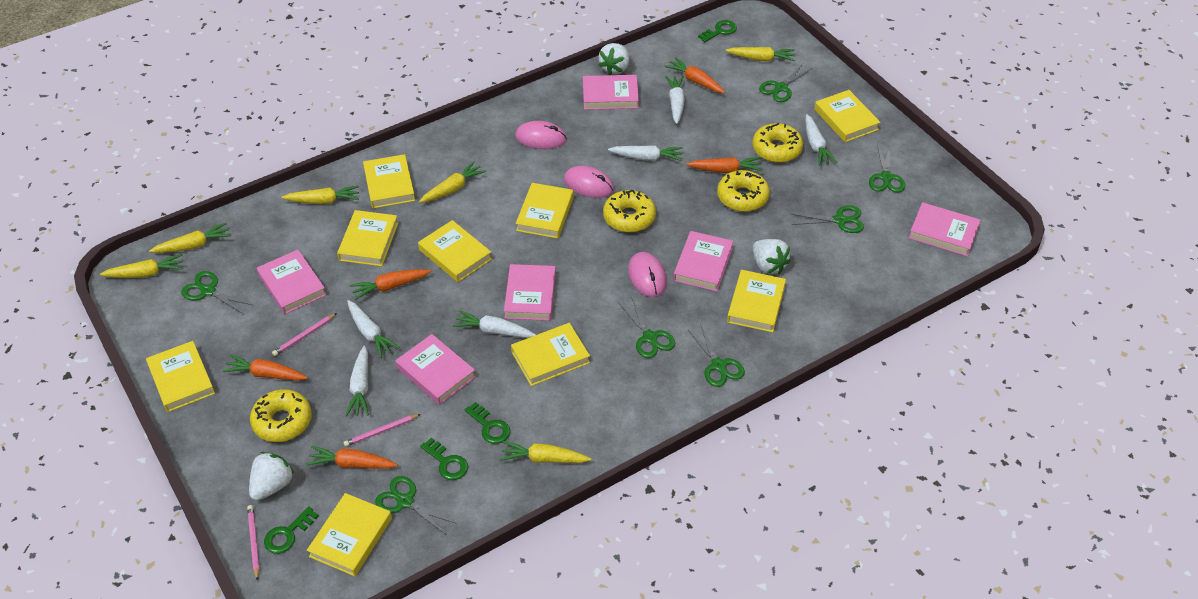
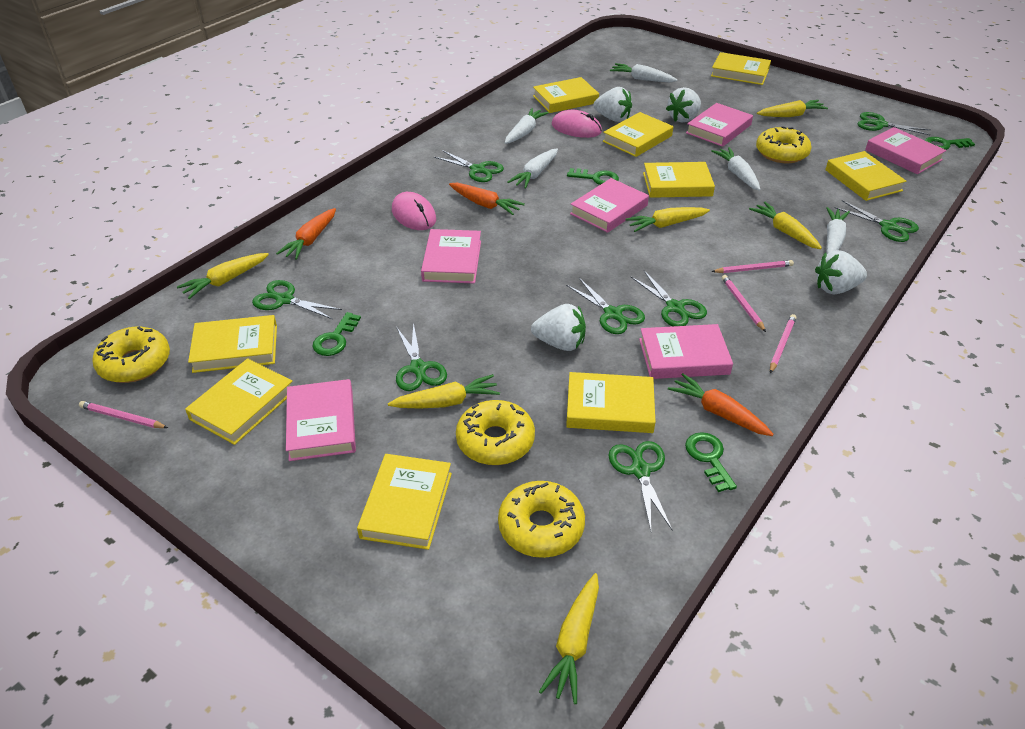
green scissors: [181,271,252,314] [375,476,457,535] [620,299,676,358] [687,325,745,387] [759,64,813,102] [791,205,864,233] [869,144,905,193] = 7 -> [252,280,342,319] [396,322,447,391] [434,150,504,182] [566,278,645,334] [609,441,673,531] [631,271,707,326] [834,200,919,242] [858,112,931,135] = 8
orange carrot: [222,354,308,381] [306,446,398,469] [350,269,431,300] [664,57,725,93] [686,157,762,173] = 5 -> [276,208,336,260] [449,183,525,215] [668,373,774,436] = 3
pink mouse: [515,121,567,149] [564,166,614,198] [628,252,667,297] = 3 -> [392,192,436,230] [552,110,602,138] = 2
pink pencil: [247,505,260,581] [272,313,337,356] [344,414,421,447] = 3 -> [79,401,168,428] [711,260,794,273] [722,275,766,332] [770,314,796,373] = 4
white carrot: [345,346,369,416] [347,300,400,358] [453,310,536,338] [608,145,683,161] [665,76,685,124] [805,114,838,166] = 6 -> [505,108,549,144] [507,148,558,189] [610,63,677,82] [711,147,760,191] [826,207,850,254] = 5
white strawberry: [249,452,294,501] [598,43,629,75] [753,239,791,274] = 3 -> [531,304,586,351] [593,87,632,122] [666,87,701,123] [815,250,867,294] = 4

